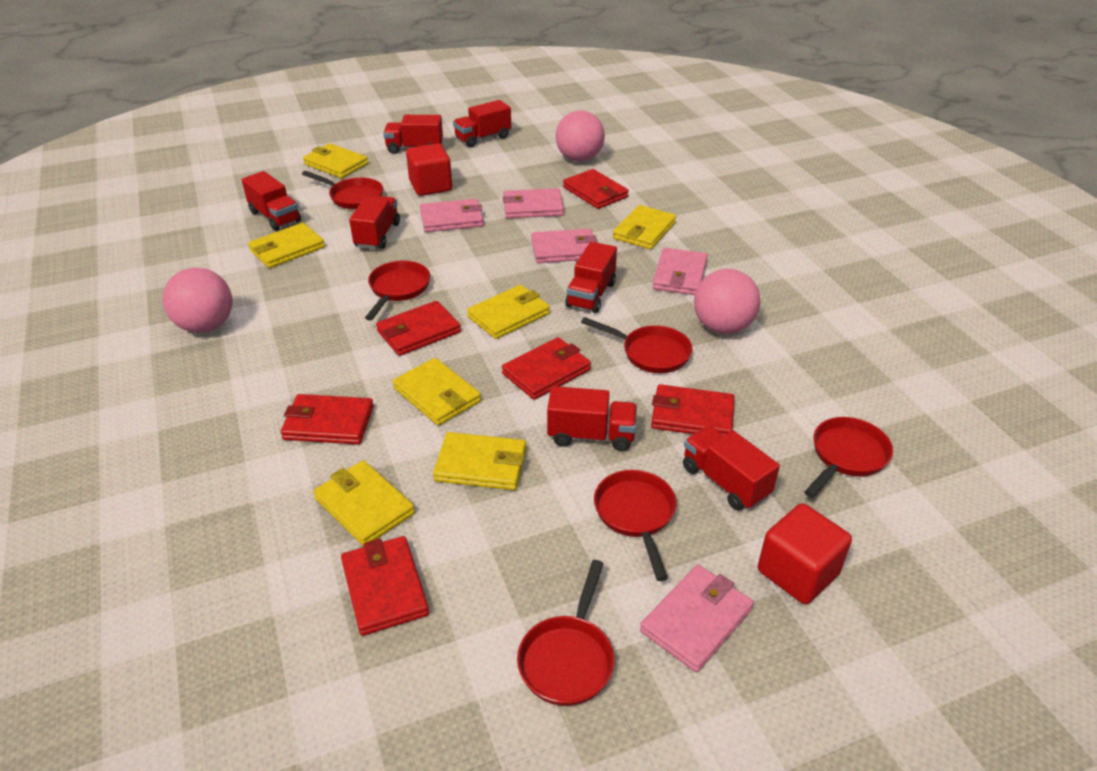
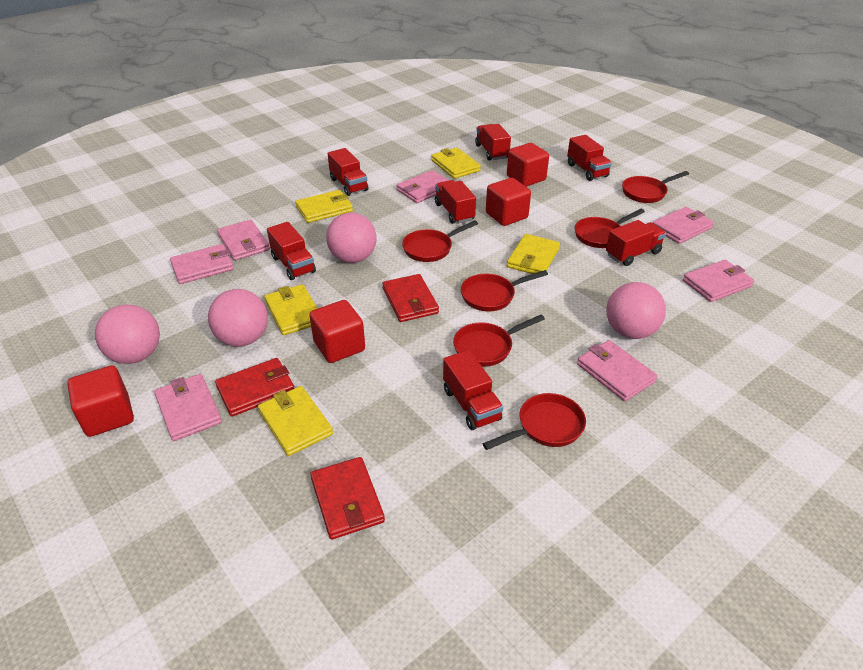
pink ball: [163,268,233,333] [556,110,605,162] [694,269,760,334] = 3 -> [95,305,160,364] [208,289,268,347] [326,213,377,263] [606,282,666,339] = 4
pink wallet: [420,199,484,232] [502,188,564,218] [531,229,598,263] [640,564,754,672] [652,248,708,295] = 5 -> [154,374,222,441] [170,244,234,284] [217,219,270,261] [397,170,449,203] [577,340,658,401] [653,207,714,244] [683,260,754,302] = 7
red cube: [406,143,452,196] [758,503,852,604] = 2 -> [67,366,134,437] [309,300,365,363] [486,178,531,226] [507,143,549,187] = 4
red wallet: [281,394,374,444] [341,536,429,636] [376,301,461,356] [502,337,591,400] [563,169,629,209] [651,384,735,435] = 6 -> [215,358,294,417] [310,457,385,540] [382,274,439,322] = 3
yellow wallet: [248,223,325,268] [303,143,368,178] [313,460,415,546] [393,358,481,426] [433,432,526,490] [467,285,550,339] [613,205,676,249] = 7 -> [258,386,333,456] [264,284,318,335] [295,190,353,223] [431,148,481,179] [507,234,560,277] = 5

